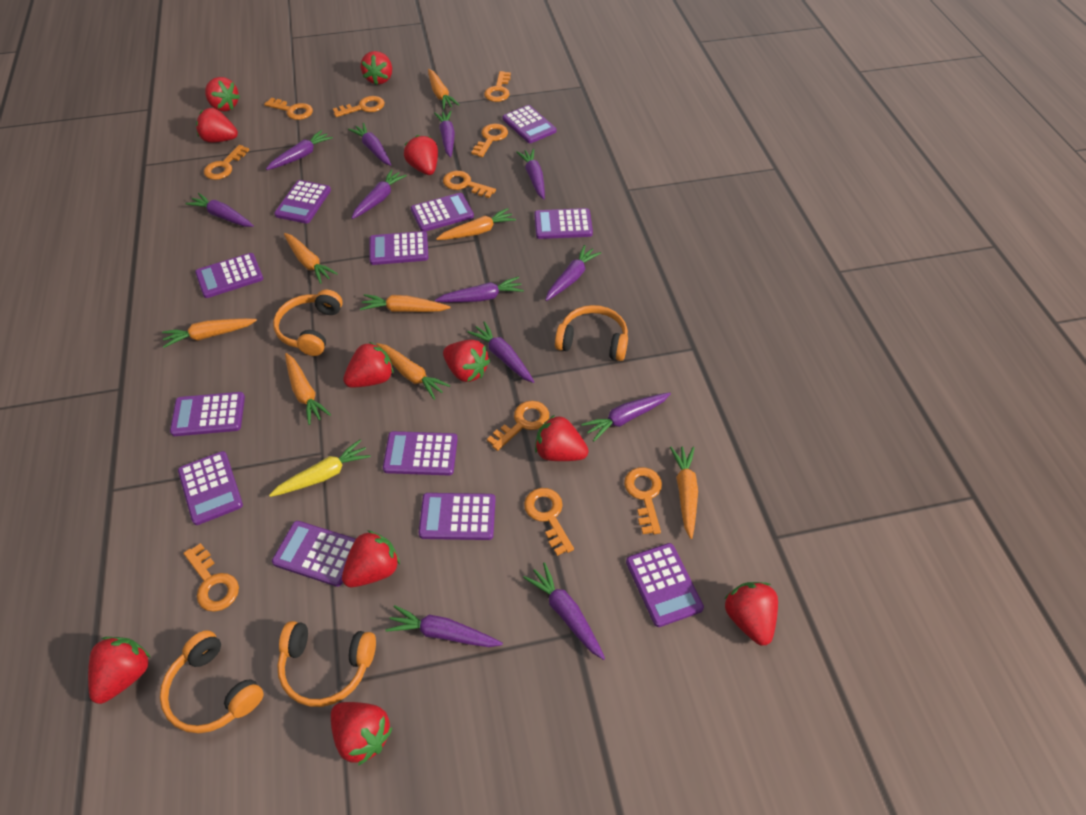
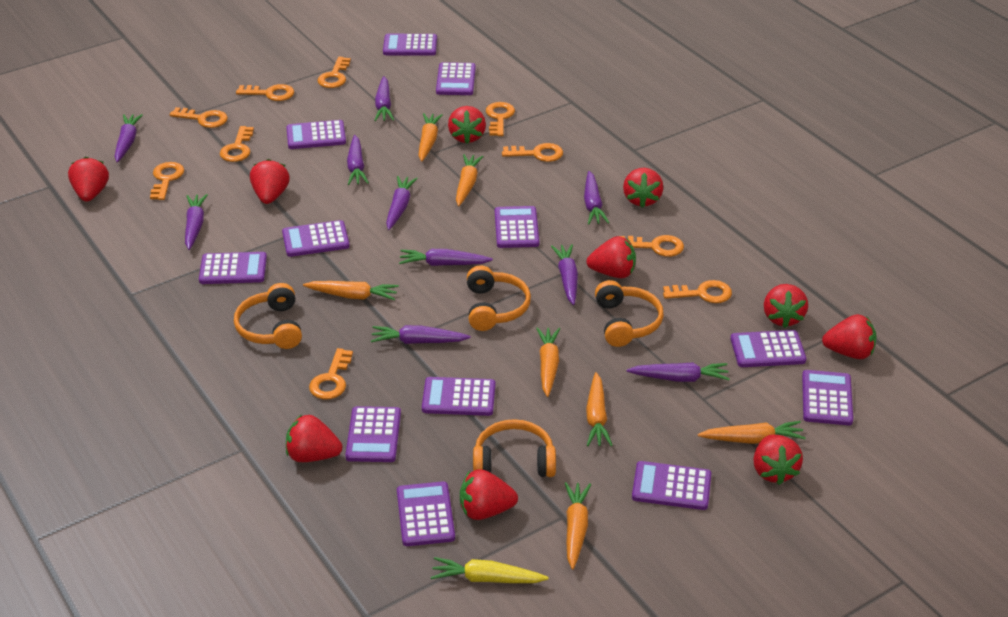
orange carrot: [162,318,257,348] [284,233,338,284] [285,353,331,425] [360,294,451,312] [376,343,450,400] [428,69,459,109] [436,208,516,240] [670,447,698,539] = 8 -> [303,281,399,300] [418,113,443,162] [456,154,484,206] [536,327,560,397] [565,482,591,570] [586,372,613,446] [698,421,806,444] = 7
purple carrot: [185,193,254,227] [266,130,333,170] [348,123,391,166] [352,169,407,219] [385,605,503,647] [434,111,455,158] [435,277,524,302] [468,321,534,383] [516,149,545,199] [523,562,605,660] [545,245,601,301] [581,392,671,441] = 12 -> [114,114,143,163] [185,194,208,250] [347,135,369,185] [371,325,471,344] [374,76,394,121] [386,176,418,230] [399,249,493,266] [551,244,578,305] [584,171,609,225] [626,362,730,382] = 10
red strawberry: [88,637,151,704] [196,108,238,143] [205,77,240,111] [331,702,392,766] [342,530,400,587] [343,342,393,388] [361,51,392,85] [404,135,438,175] [443,340,490,382] [535,415,589,461] [724,582,778,646] = 11 -> [68,157,109,202] [250,159,290,204] [286,415,342,462] [448,106,486,144] [460,469,518,520] [587,236,636,278] [623,168,663,208] [753,435,803,485] [764,284,808,328] [822,314,877,359] = 10

